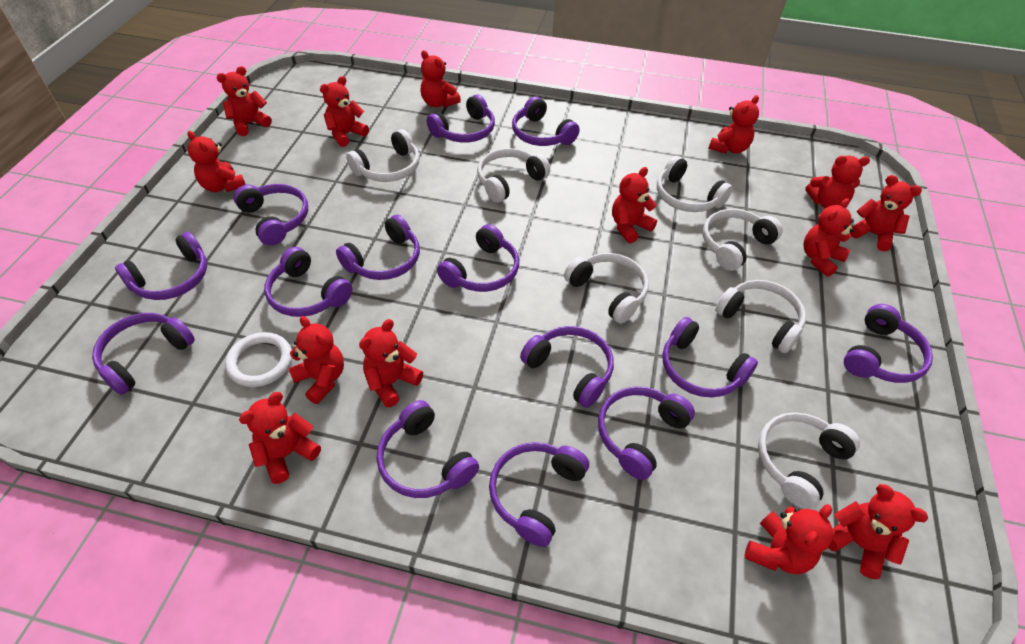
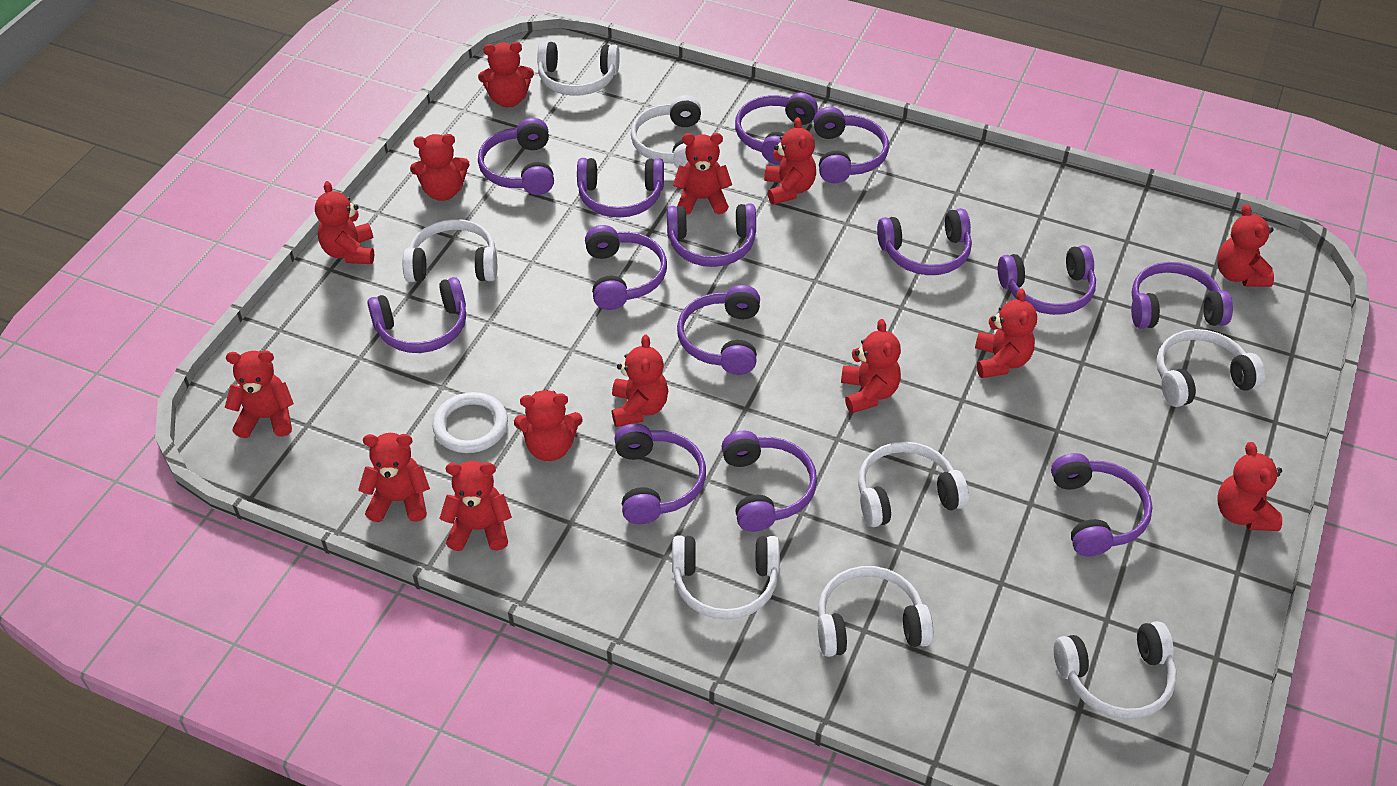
white headphones: [346,129,420,182] [477,148,550,203] [564,253,649,324] [657,156,733,212] [703,209,783,271] [715,280,806,353] [758,412,860,509] = 7 -> [403,219,497,282] [537,41,620,96] [631,95,701,167] [672,536,780,620] [818,566,933,657] [858,441,969,527] [1054,621,1176,719] [1157,329,1265,407] = 8

